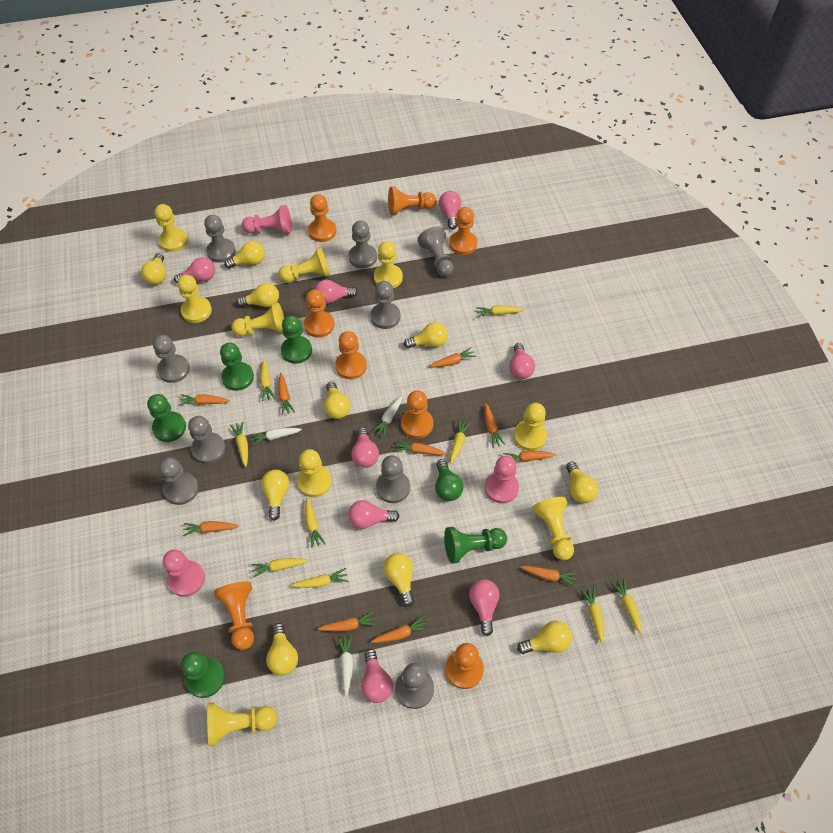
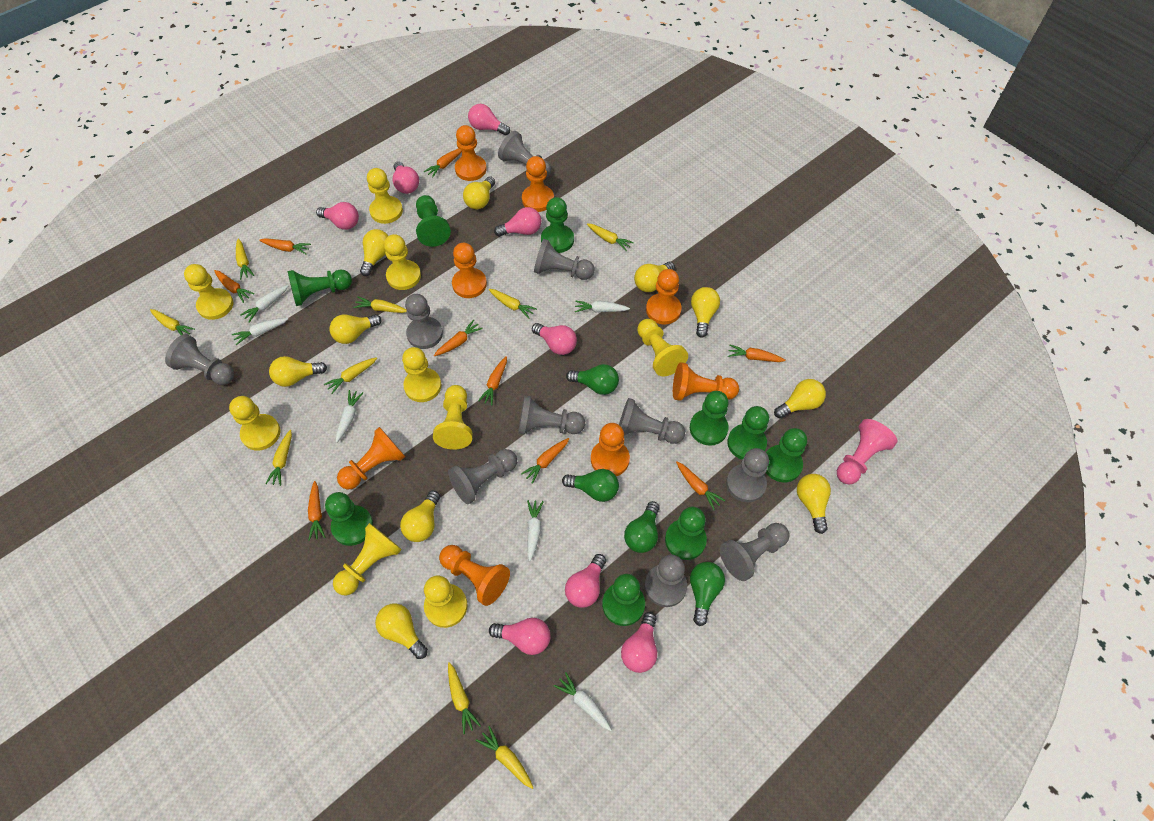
green light bulb: [435,459,463,501] = 1 -> [562,469,619,502] [566,364,619,395] [624,501,660,553] [690,562,725,626] = 4
green pawn: [147,394,186,442] [181,652,225,698] [220,343,254,391] [281,315,312,364] [444,527,507,564] = 5 -> [288,270,352,306] [325,492,373,546] [416,195,451,247] [541,197,574,253] [602,574,645,626] [665,507,707,560] [690,391,729,446] [727,406,769,460] [766,428,807,482] = 9
grey pawn: [153,335,190,383] [159,457,199,505] [188,416,226,464] [204,215,236,263] [348,220,377,268] [370,281,401,329] [376,455,410,503] [395,663,434,709] [417,226,454,277] = 9 -> [165,334,234,385] [405,294,443,349] [448,449,517,504] [498,131,551,178] [518,395,585,434] [534,239,595,280] [619,398,685,444] [645,555,687,607] [720,523,789,581] [726,448,769,502] = 10
orange carrot: [179,394,230,405] [183,521,239,536] [278,373,295,415] [318,611,377,631] [371,616,429,643] [394,440,446,455] [429,347,476,368] [485,403,505,448] [503,450,556,462] [520,566,578,587] = 10 -> [214,270,254,303] [259,238,311,254] [308,481,325,541] [424,148,462,178] [434,320,483,356] [478,356,507,405] [521,438,569,484] [676,462,725,510] [728,344,786,362] = 9
pink pawn: [163,550,205,597] [242,205,292,234] [485,456,519,504] = 3 -> [837,419,898,485] = 1
white carrot: [250,428,302,445] [337,634,353,696] [372,396,402,437] = 3 -> [232,318,288,345] [240,285,288,323] [336,390,363,443] [527,500,544,561] [554,672,612,731] [575,300,630,313] = 6

